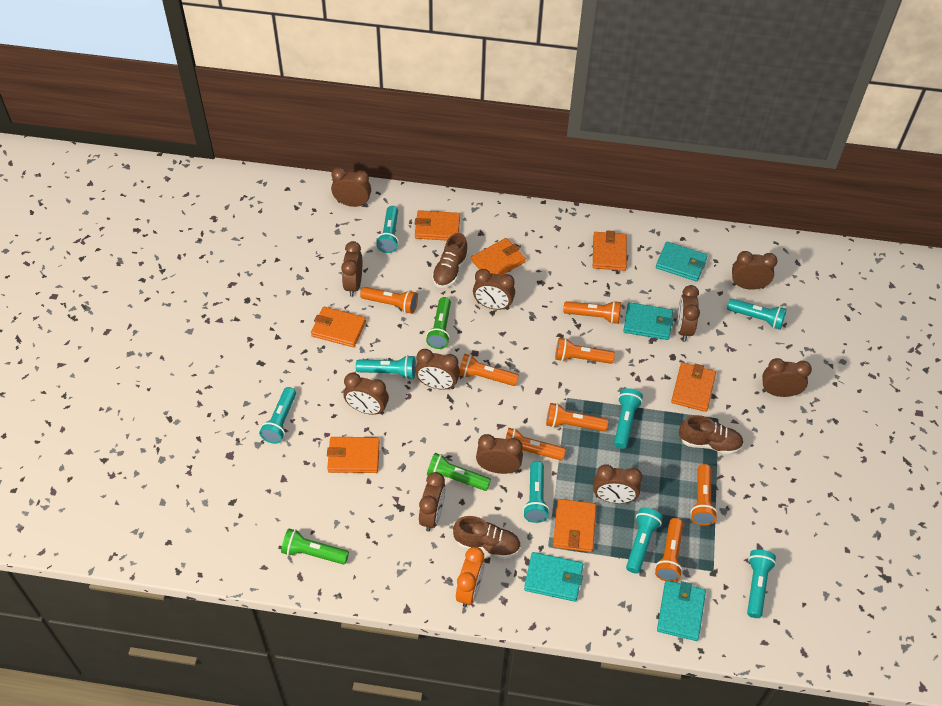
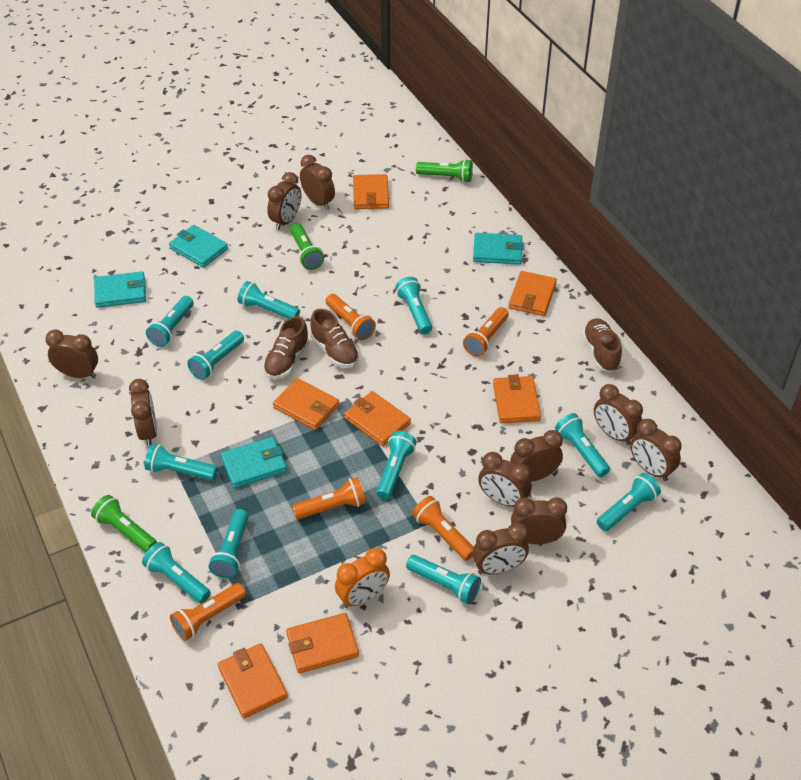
brown clock: [331,167,371,207] [341,241,362,297] [343,373,389,415] [415,349,460,390] [419,472,446,532] [473,269,515,310] [476,434,523,474] [593,464,642,504] [677,285,700,341] [732,251,778,290] [762,358,812,397] = 11 -> [45,329,98,378] [129,379,157,446] [267,172,301,230] [300,155,335,210] [473,523,529,574] [478,452,531,507] [510,430,563,482] [511,497,567,544] [594,384,643,445] [630,419,682,481] = 10
orange flashlight: [360,287,418,314] [459,354,519,386] [505,428,566,460] [546,403,608,432] [555,338,615,364] [563,301,621,324] [655,518,683,582] [690,464,718,526] = 8 -> [170,583,246,641] [292,477,366,520] [326,294,376,340] [412,496,474,561] [463,307,509,357] = 5
turquoise flashlight: [259,387,296,444] [356,355,416,380] [376,206,399,253] [523,461,550,523] [614,388,643,449] [626,508,663,574] [727,299,787,330] [747,549,776,618] = 8 -> [142,542,211,603] [144,444,218,480] [146,296,194,347] [187,331,244,380] [209,509,249,578] [238,281,300,319] [376,431,417,499] [395,277,432,334] [406,555,481,604] [555,413,610,477] [597,473,661,531] = 11

